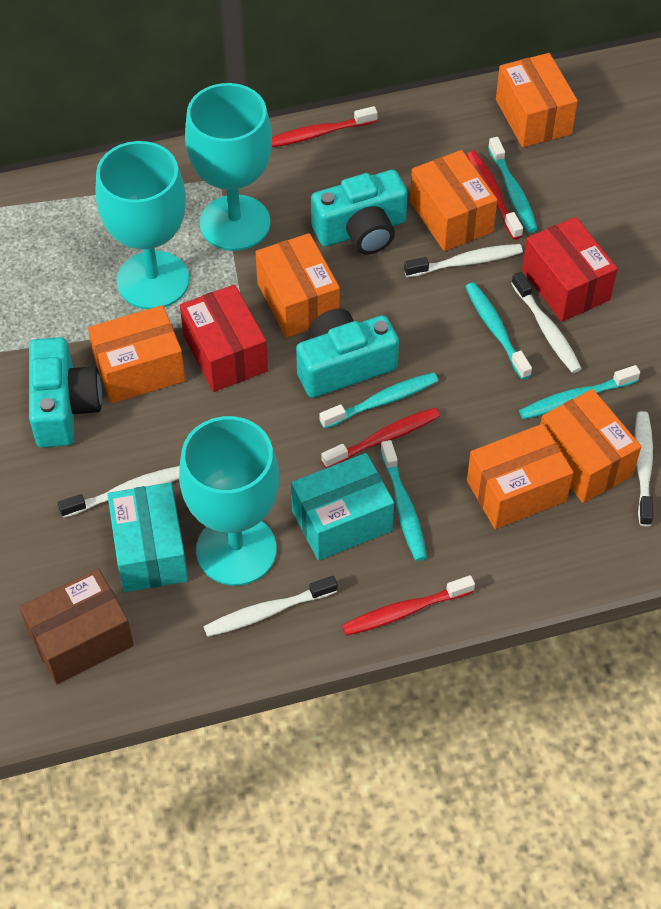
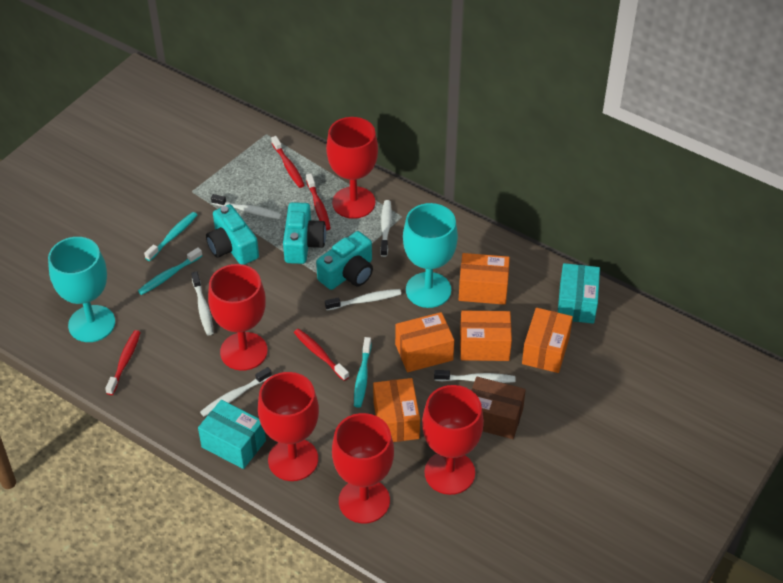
orange box: [88,305,185,403] [255,233,340,338] [410,150,497,251] [467,424,574,529] [496,53,578,147] [540,389,641,503] = 6 -> [373,378,420,442] [395,312,454,372] [459,253,510,305] [460,311,512,361] [522,308,573,373] = 5
red box: [180,284,268,392] [522,217,618,322] = 2 -> none = 0
red goblet: none = 0 -> [208,264,268,371] [258,372,319,481] [326,117,378,219] [332,413,394,523] [422,385,484,495] = 5
turquoise goblet: [96,141,189,309] [179,416,279,586] [185,83,272,251] = 3 -> [48,237,115,342] [403,203,458,308] = 2
turquoise toothbrush: [320,372,438,429] [380,440,427,561] [466,282,532,380] [488,137,538,233] [519,365,640,420] = 5 -> [138,247,202,295] [144,212,197,261] [354,337,371,408] = 3
white toothbrush: [58,466,180,518] [203,576,337,637] [404,244,523,277] [511,272,582,373] [635,411,653,526] = 5 -> [191,271,214,335] [200,367,272,417] [211,194,282,219] [325,289,401,311] [380,200,392,257] [434,370,515,383] = 6

